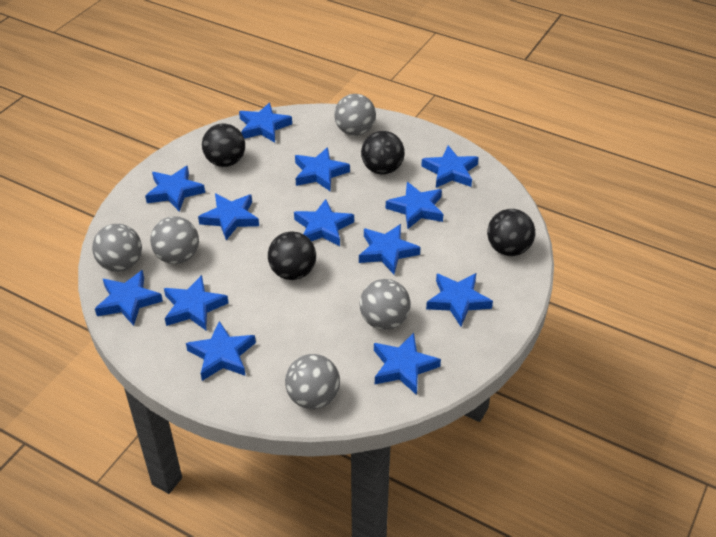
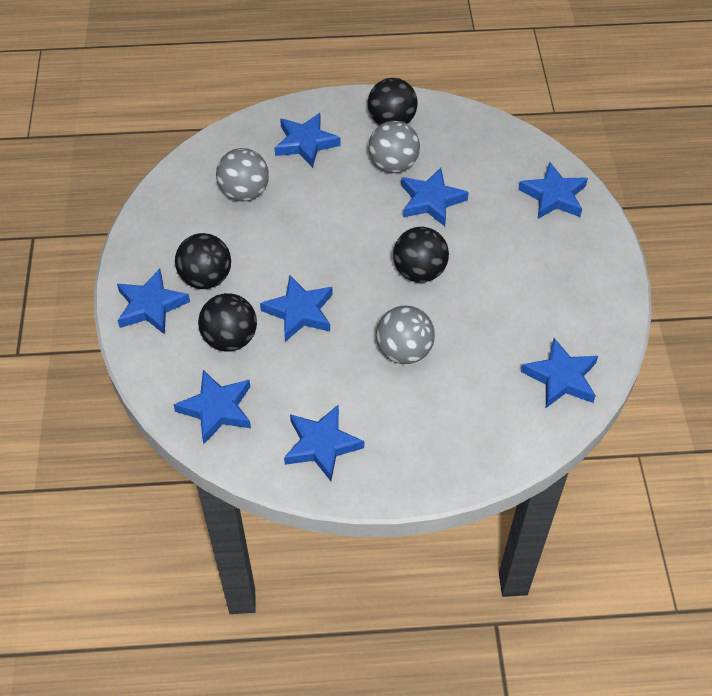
blue star: [95,270,163,326] [145,166,205,212] [164,275,228,330] [186,321,256,381] [198,193,259,240] [239,103,292,143] [294,199,354,246] [295,147,350,191] [359,224,421,274] [374,333,441,395] [386,182,443,229] [421,145,479,188] [426,273,493,326] = 13 -> [117,269,190,335] [173,370,251,444] [260,275,333,342] [275,113,341,168] [284,405,364,481] [401,168,469,226] [518,162,588,219] [521,338,598,408] = 8
grey ball: [92,224,142,272] [150,216,199,264] [285,354,340,409] [334,94,376,136] [360,279,411,330] = 5 -> [216,148,269,201] [369,121,420,173] [376,306,435,364] = 3

